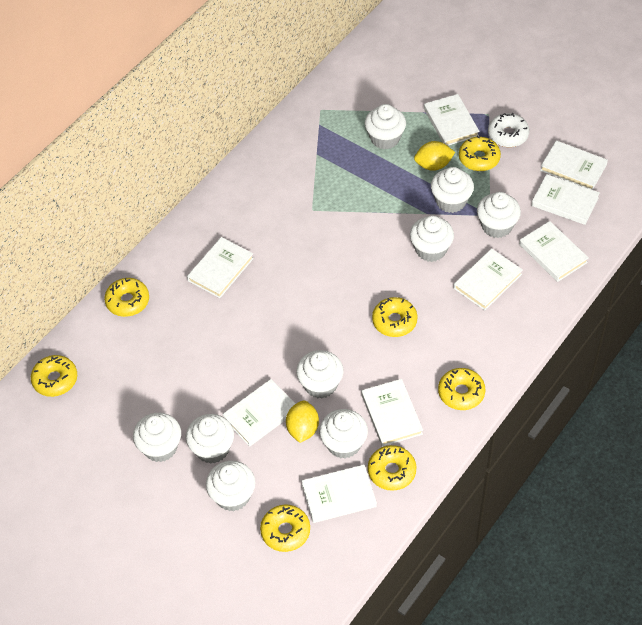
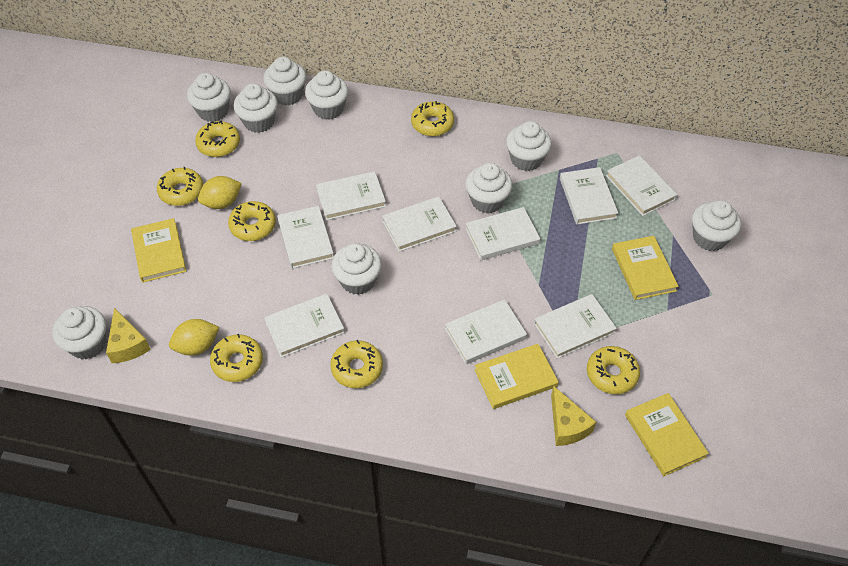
white donut: [488,113,529,147] = 1 -> none = 0
yellow book: none = 0 -> [131,218,186,283] [474,344,558,409] [612,236,679,300] [625,393,709,476] = 4
yellow cheese: none = 0 -> [106,308,151,363] [551,386,596,446] = 2

